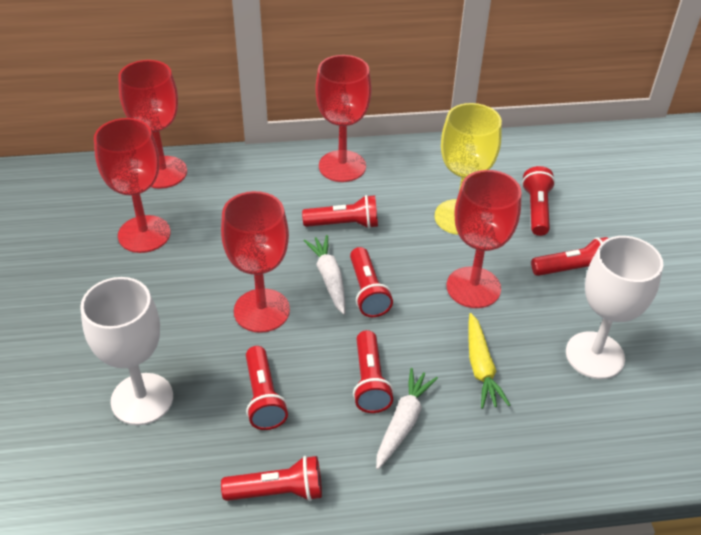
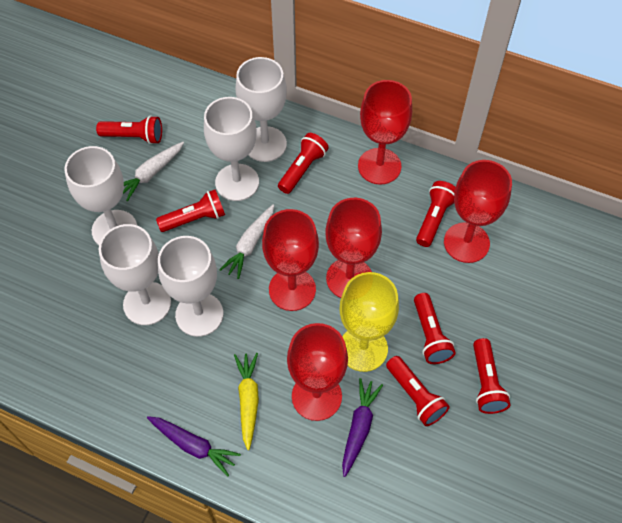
purple carrot: none = 0 -> [147,416,241,476] [342,378,383,477] = 2
white goblet: [80,277,173,425] [566,236,663,379] = 2 -> [65,146,137,245] [99,224,171,325] [158,236,223,337] [204,97,259,201] [235,57,287,162] = 5

